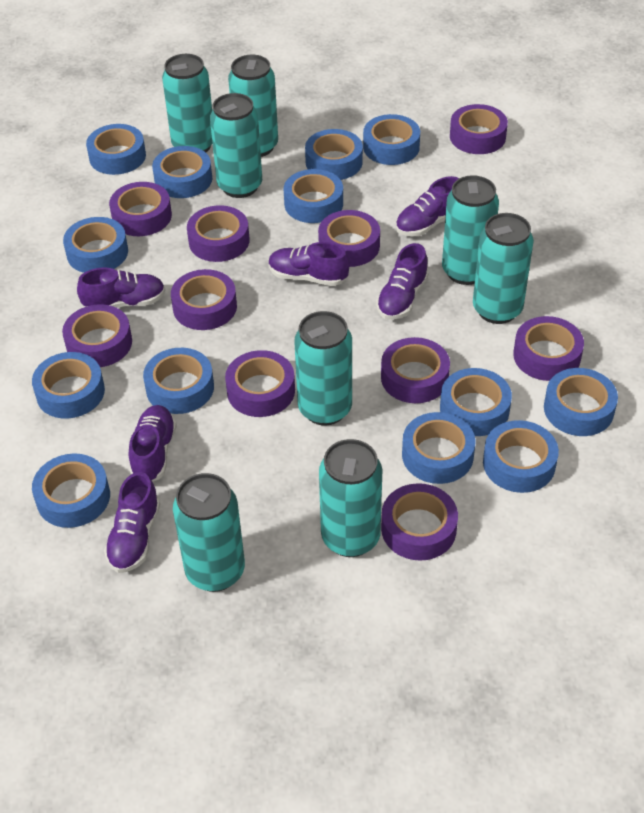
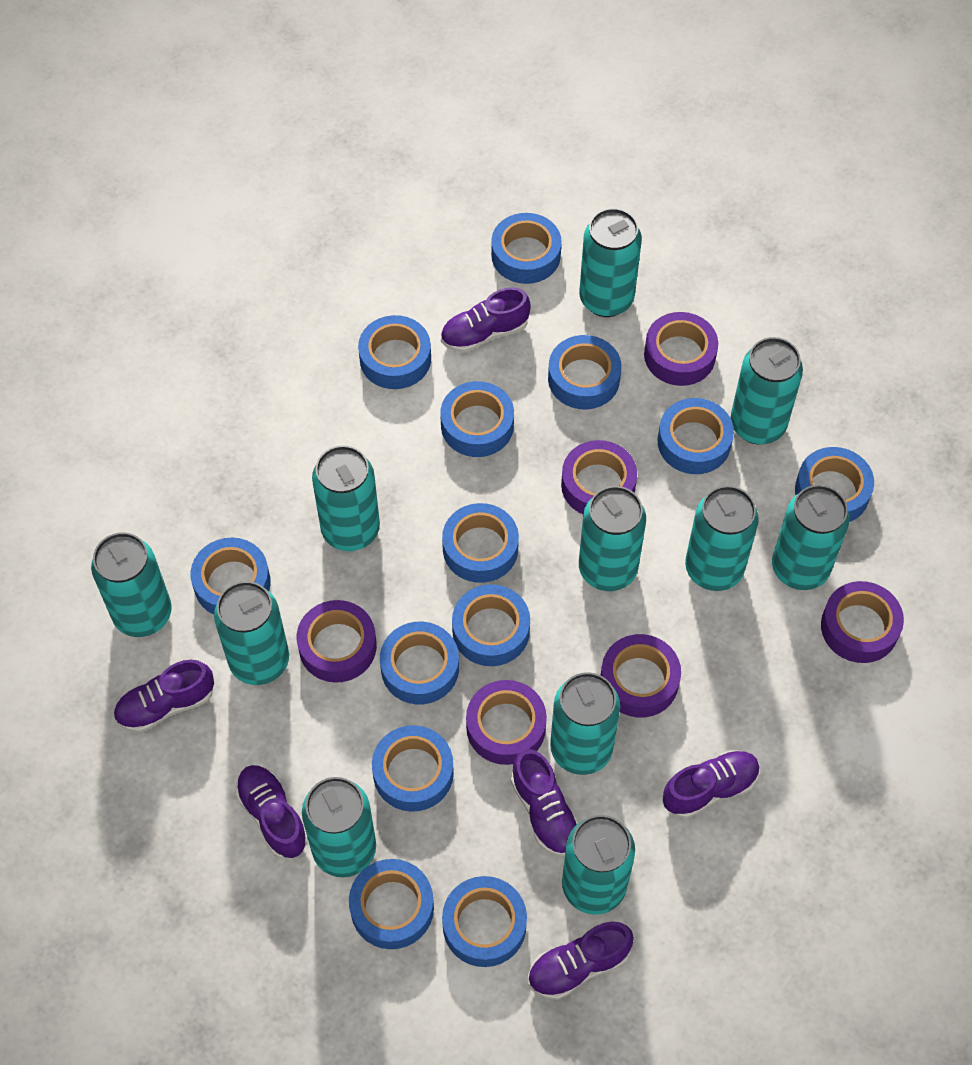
purple tape: [62,304,132,367] [109,182,172,236] [171,269,237,330] [187,205,249,262] [225,350,295,417] [318,210,380,267] [381,337,450,403] [381,483,458,561] [450,104,508,154] [513,316,584,381] = 10 -> [297,600,377,683] [466,680,547,765] [561,440,637,514] [601,634,681,717] [644,312,718,386] [821,581,904,663] = 6
turquoise can: [162,54,213,152] [173,473,245,592] [210,93,262,198] [228,55,278,157] [294,311,352,426] [319,439,382,557] [442,175,499,285] [473,213,534,324] = 8 -> [91,532,172,637] [214,581,289,685] [302,777,376,877] [312,445,380,551] [550,672,620,775] [562,815,635,915] [579,208,642,317] [579,486,646,591] [685,486,759,591] [731,337,803,444] [772,485,850,590] = 11

